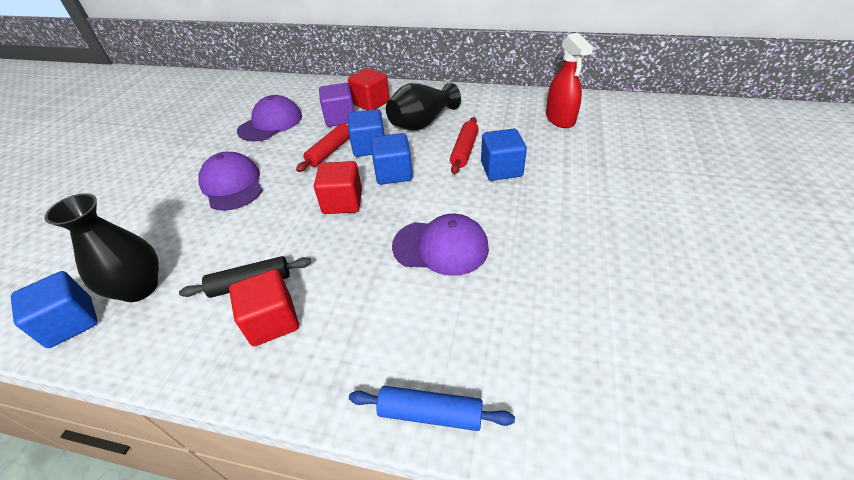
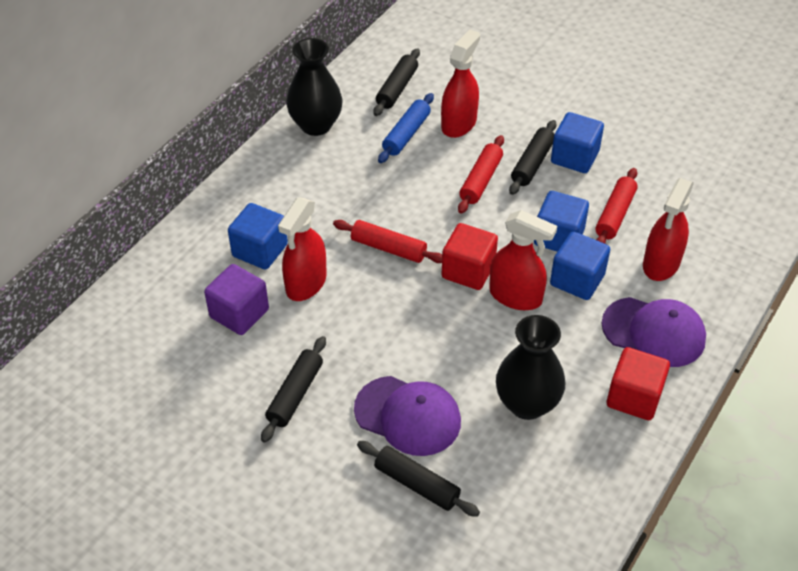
black rolling pin: [179,256,312,298] = 1 -> [261,336,326,443] [357,441,480,517] [373,48,420,116] [509,120,557,195] = 4
purple cap: [199,152,262,211] [237,95,302,142] [392,214,489,276] = 3 -> [354,376,461,456] [601,297,706,367] = 2
red cube: [229,269,299,346] [314,161,362,214] [348,68,390,110] = 3 -> [442,223,498,290] [607,347,670,420] = 2
red rolling pin: [296,123,350,172] [450,117,479,174] = 2 -> [333,220,442,263] [458,135,504,214] [595,168,638,244] = 3
red spray bottle: [546,33,593,128] = 1 -> [278,197,327,301] [441,29,480,138] [489,210,557,310] [643,178,694,281] = 4

